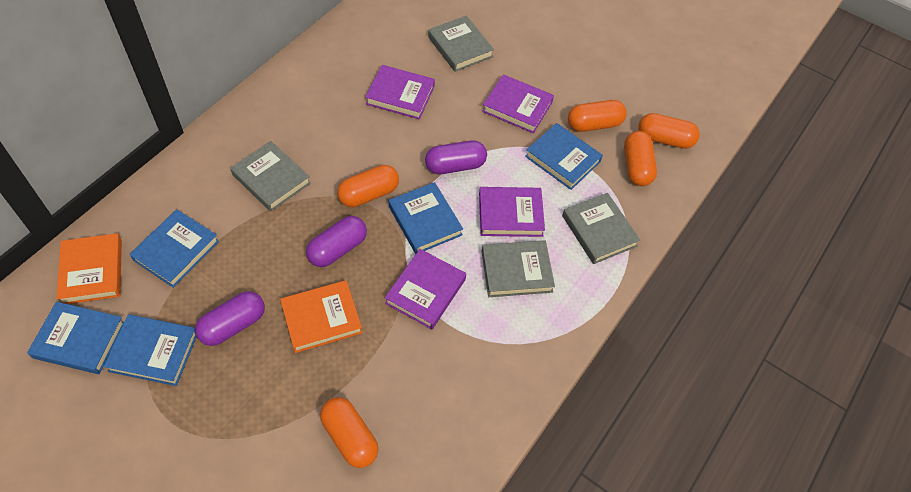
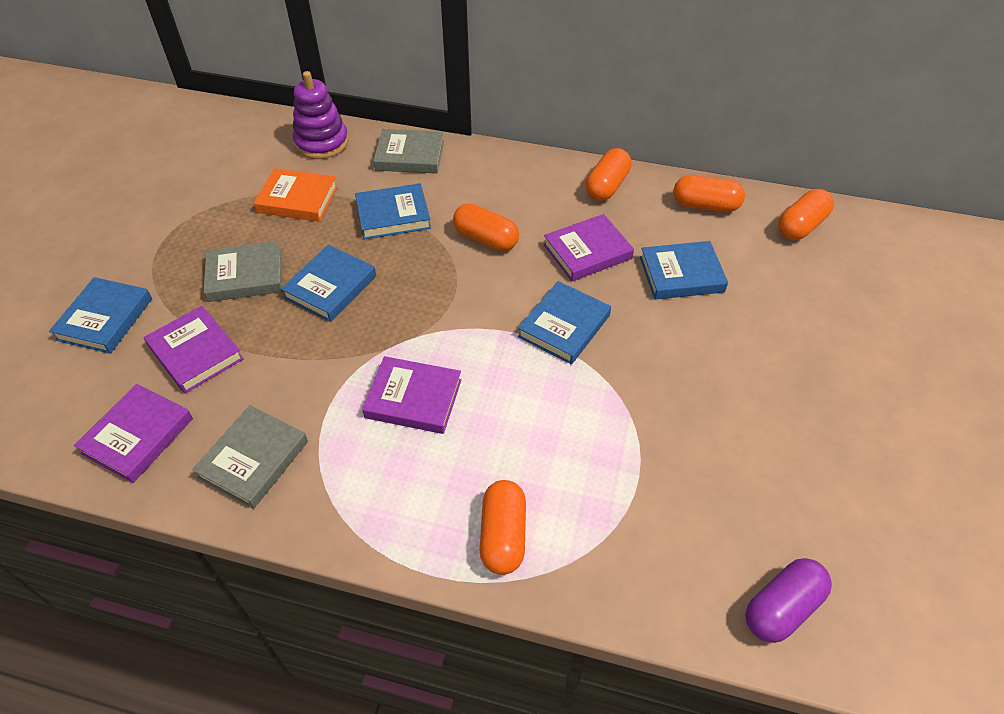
grey book: [230,141,311,212] [428,15,494,72] [481,240,555,297] [562,193,640,264] = 4 -> [192,405,308,509] [204,241,282,302] [373,129,444,174] = 3
orange book: [56,233,122,304] [280,280,362,353] = 2 -> [254,168,338,222] = 1
purple capsule: [195,291,265,346] [306,216,367,267] [425,140,487,174] = 3 -> [745,558,832,643] = 1
purple stacking toy: none = 0 -> [292,71,349,159] = 1

